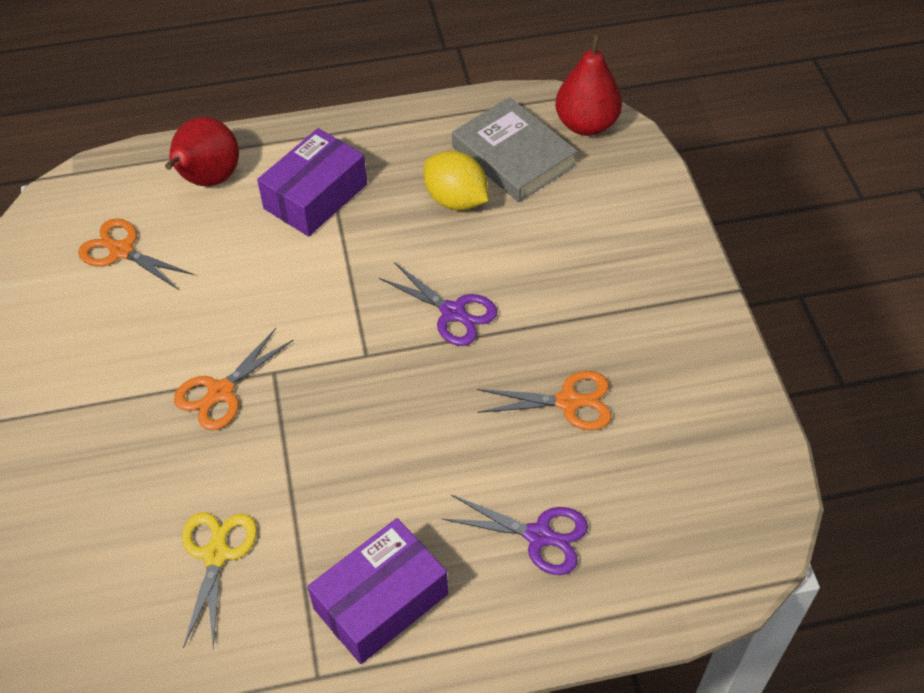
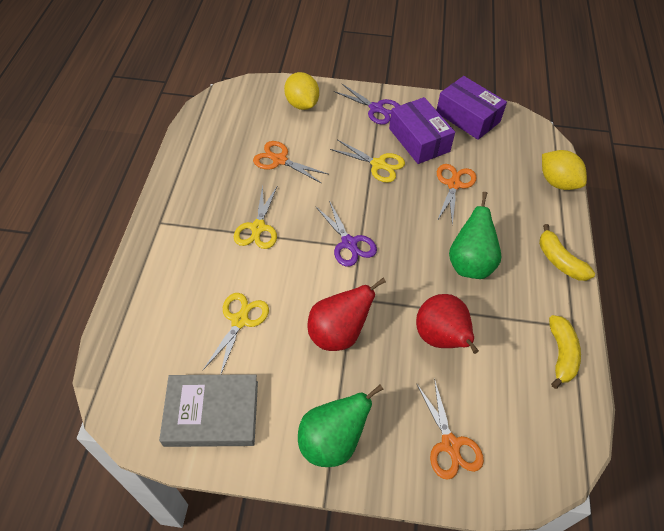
green pear: none = 0 -> [298,385,383,467] [449,192,501,279] = 2
yellow banana: none = 0 -> [539,224,595,281] [549,315,581,389] = 2
yellow lemon: [424,151,488,210] = 1 -> [284,72,319,110] [542,150,587,190] = 2
yellow scissors: [182,512,257,648] = 1 -> [203,293,269,375] [234,184,277,249] [330,139,405,183] = 3

